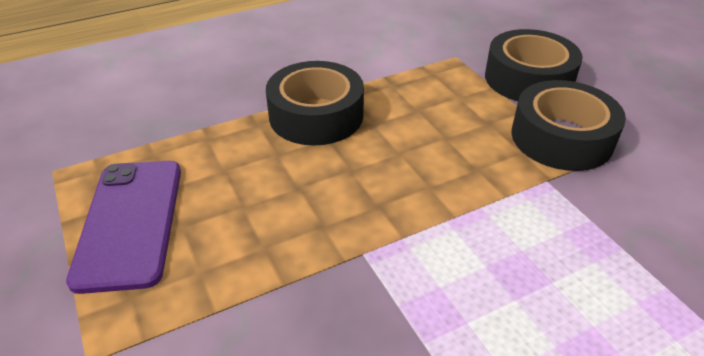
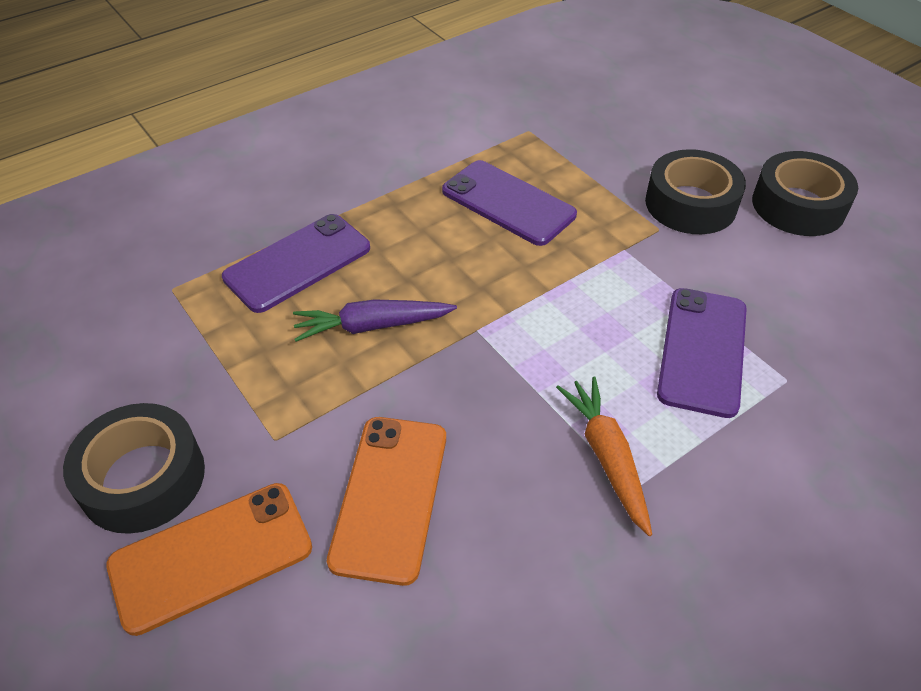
orange carrot: none = 0 -> [556,376,652,536] = 1
orange phone: none = 0 -> [106,483,312,636] [327,417,446,586] = 2
purple carrot: none = 0 -> [293,299,457,342] = 1
purple phone: [66,161,181,294] = 1 -> [222,214,370,313] [442,160,577,246] [657,288,747,418] = 3

